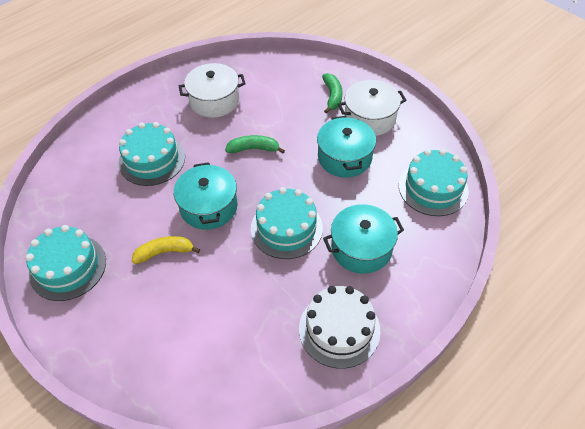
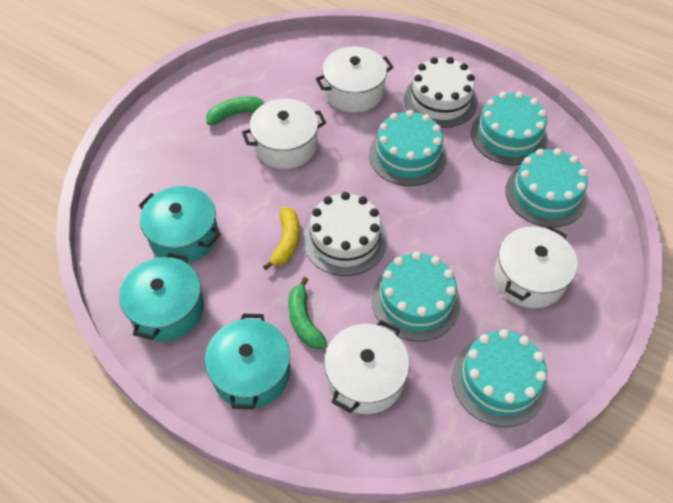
turquoise cake: [25,225,106,301] [119,122,185,186] [251,187,323,259] [399,149,469,216] = 4 -> [369,110,447,186] [372,251,461,342] [452,329,548,427] [471,91,548,165] [505,148,588,227] = 5
white cake: [299,286,380,369] = 1 -> [303,192,387,276] [404,57,478,128] = 2
white pot: [179,63,246,118] [338,80,406,136] = 2 -> [242,99,326,169] [315,46,394,112] [324,320,410,414] [494,226,578,308] = 4

